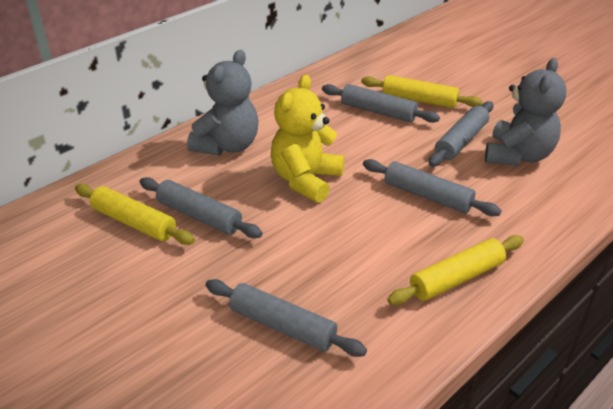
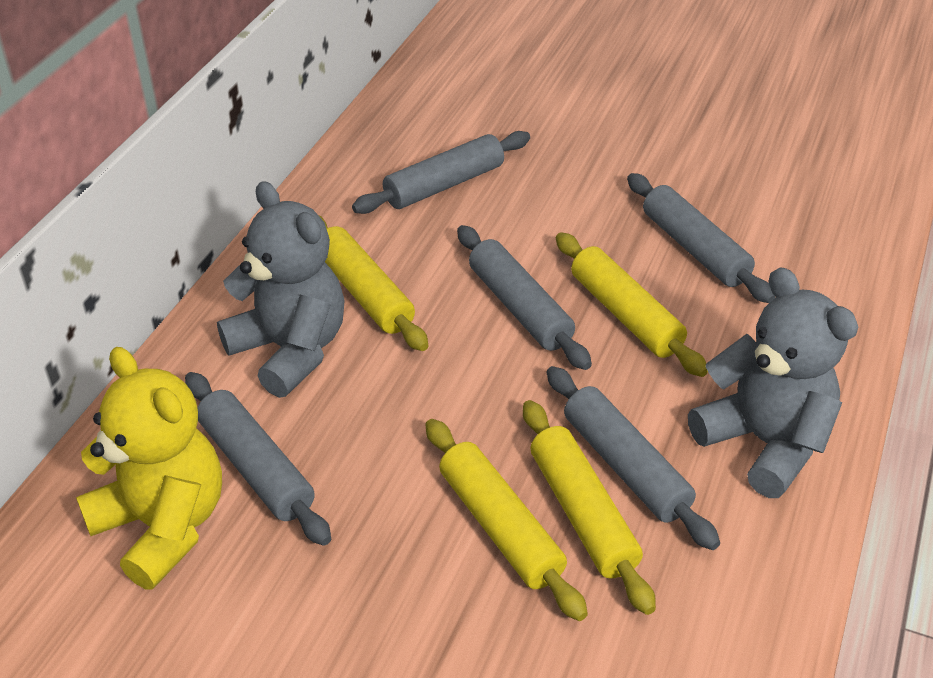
yellow rolling pin: [75,184,195,245] [361,75,483,108] [387,235,524,305] = 3 -> [319,216,428,351] [426,419,588,621] [523,400,656,615] [556,232,708,377] = 4

